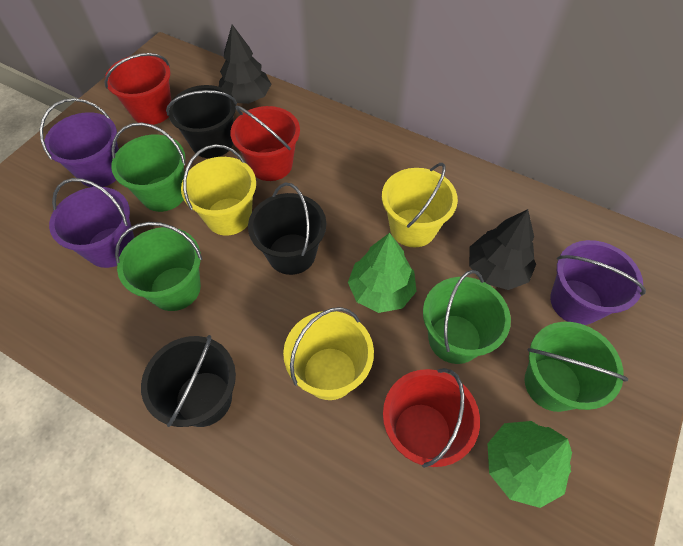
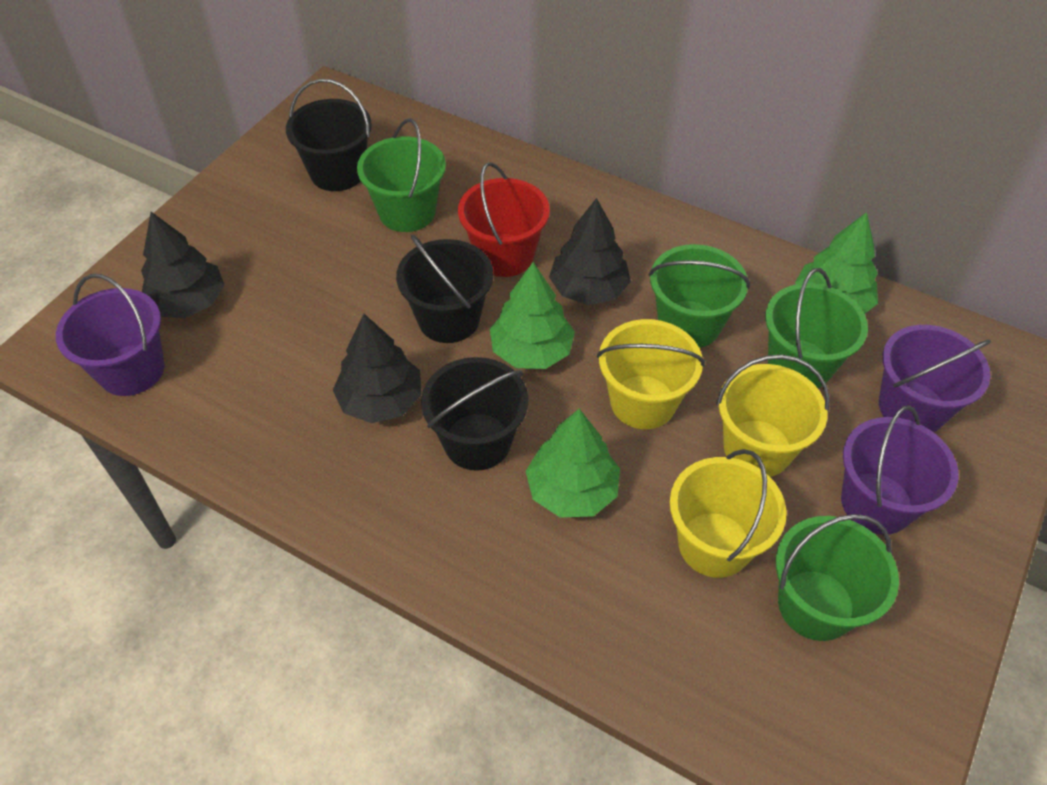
black tree: [219,25,271,104] [469,209,536,290] = 2 -> [141,212,224,318] [333,314,422,423] [549,198,631,305] = 3
green tree: [348,233,417,313] [488,421,572,508] = 2 -> [490,262,575,369] [526,409,620,518] [795,212,878,314] = 3
red bucket: [104,53,171,125] [230,105,300,181] [383,368,480,468] = 3 -> [458,162,550,277] = 1

